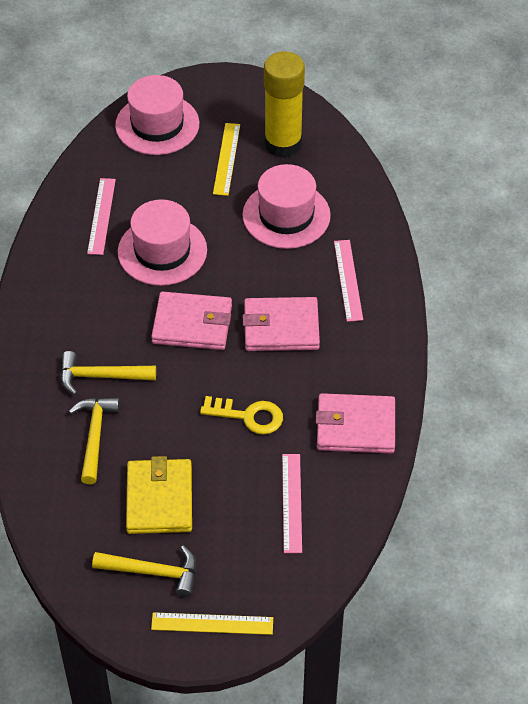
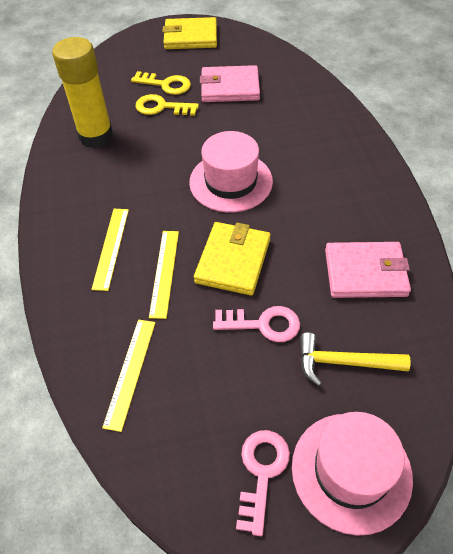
pink hat: [115,75,199,155] [118,199,207,286] [242,164,331,249] = 3 -> [189,131,273,213] [292,412,413,536] = 2
pink key: none = 0 -> [213,306,300,342] [236,430,290,536] = 2
pink ruler: [87,178,116,255] [282,454,302,553] [334,240,363,322] = 3 -> none = 0
pink wallet: [151,292,232,350] [243,297,320,351] [316,393,395,454] = 3 -> [200,65,260,102] [325,242,411,298] = 2
yellow hammer: [60,351,156,395] [69,398,120,484] [92,546,196,597] = 3 -> [300,332,411,386] = 1
yellow key: [200,396,283,435] = 1 -> [131,71,191,95] [136,94,199,116] = 2
yellow ruler: [151,612,273,635] [213,123,240,196] = 2 -> [91,209,129,291] [102,319,156,432] [149,231,179,319] = 3
yellow wallet: [126,456,192,534] = 1 -> [162,17,217,49] [194,222,271,296] = 2

